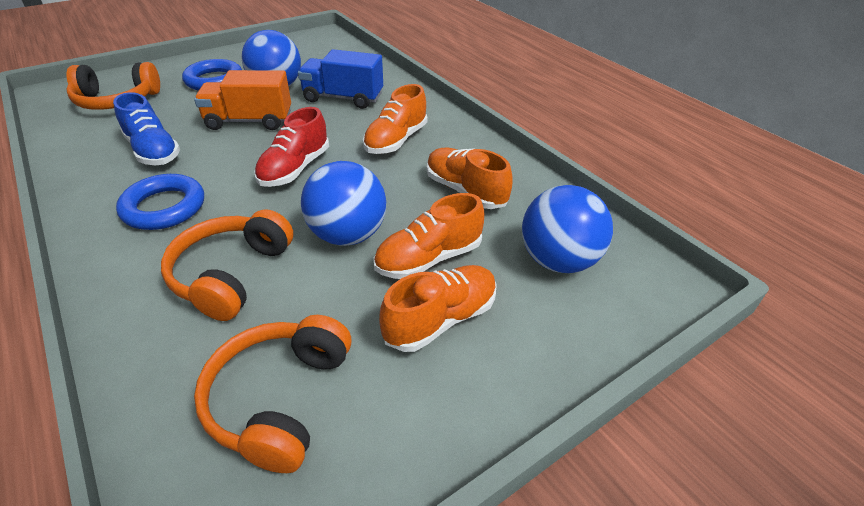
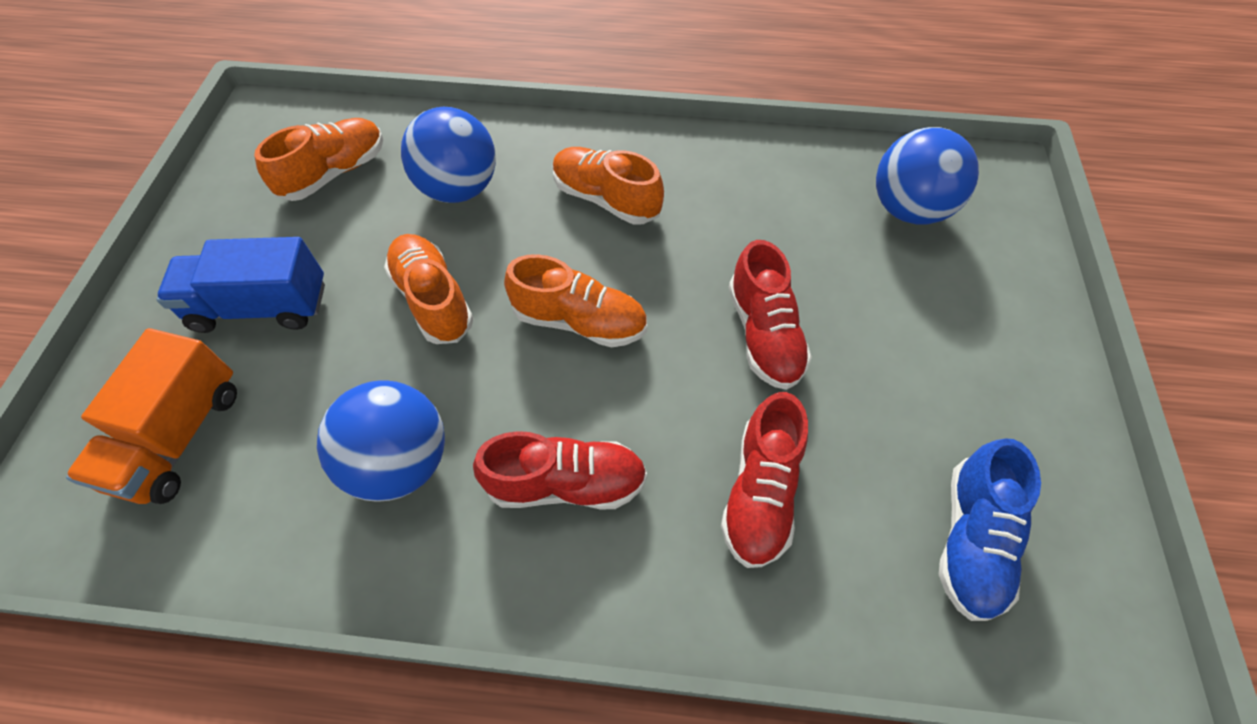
blue ring: [116,174,204,230] [182,59,242,91] = 2 -> none = 0
orange headphones: [66,62,160,110] [161,209,293,321] [194,315,352,473] = 3 -> none = 0
red shoe: [254,107,329,187] = 1 -> [473,431,647,510] [721,392,808,568] [729,240,812,390] = 3

